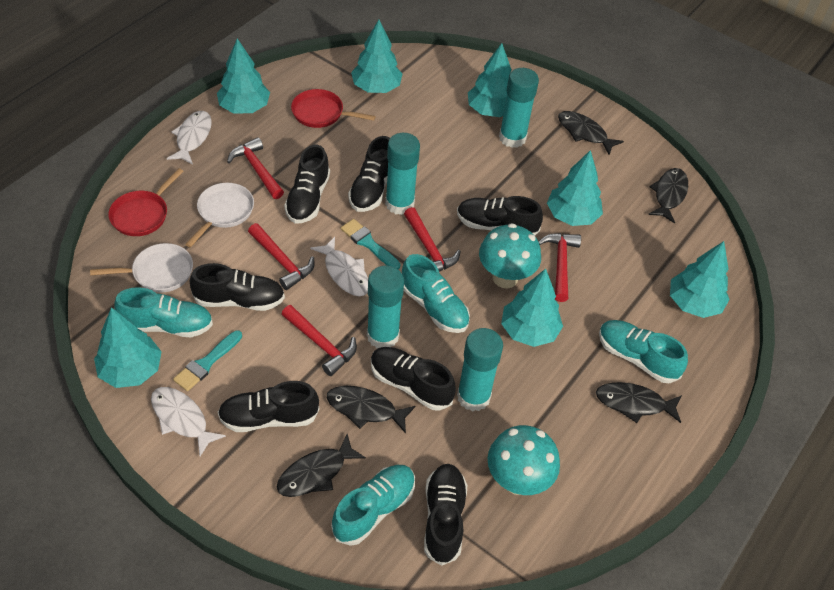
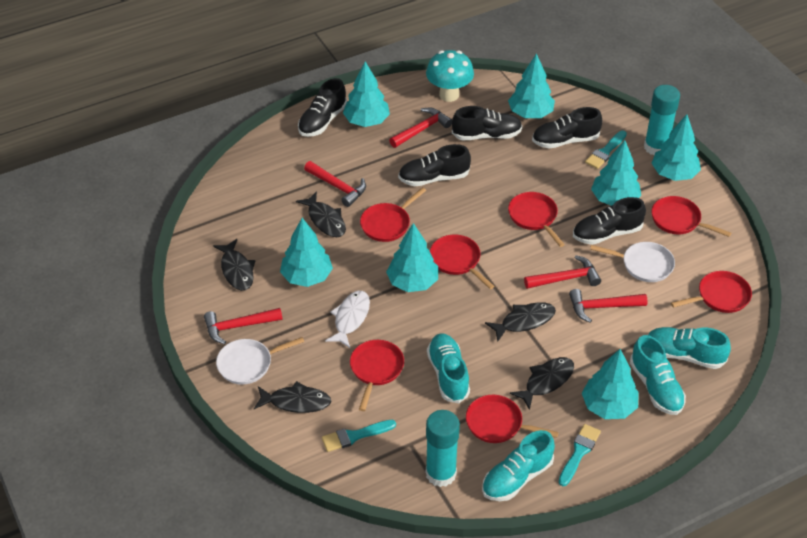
black shoe: [190,263,285,311] [218,381,319,432] [284,145,330,224] [348,136,390,212] [371,347,456,410] [424,464,467,566] [457,196,543,236] = 7 -> [298,78,347,137] [398,144,471,187] [452,106,522,141] [532,107,603,149] [573,197,646,245] = 5
red pan: [108,168,183,236] [291,89,376,128] = 2 -> [350,340,404,411] [360,187,426,242] [430,235,494,289] [466,395,559,443] [508,192,565,247] [651,196,731,237] [671,271,752,313] = 7
turquoise brush: [173,330,242,391] [341,219,400,269] = 2 -> [322,420,396,452] [558,424,601,486] [585,130,627,169] = 3
turquoise glue stick: [367,266,404,348] [385,133,420,215] [457,328,503,412] [499,68,539,148] = 4 -> [426,410,460,487] [644,85,680,155] = 2
turquoise mushroom: [479,223,541,288] [488,425,560,495] = 2 -> [426,50,474,102] = 1
white fish: [151,387,226,456] [167,111,212,164] [310,237,368,296] = 3 -> [325,291,370,348] = 1

